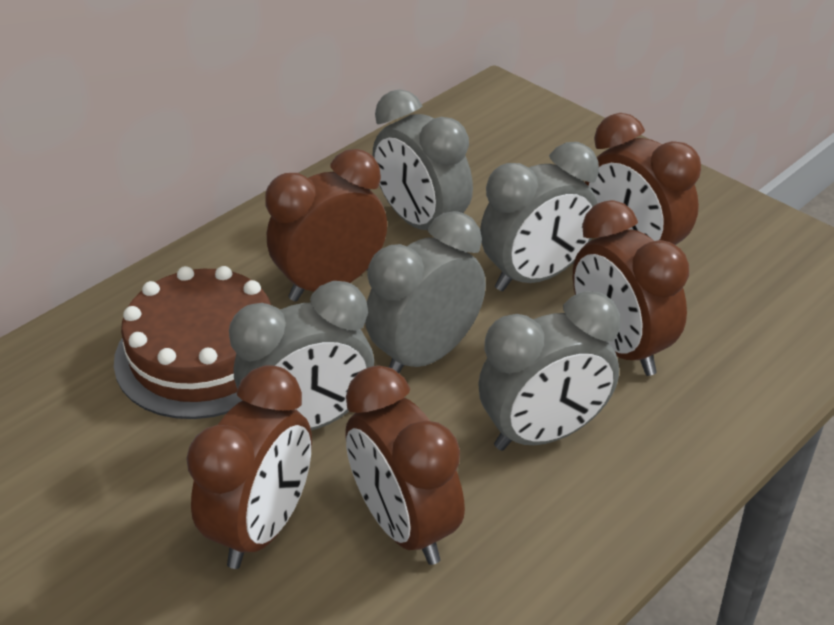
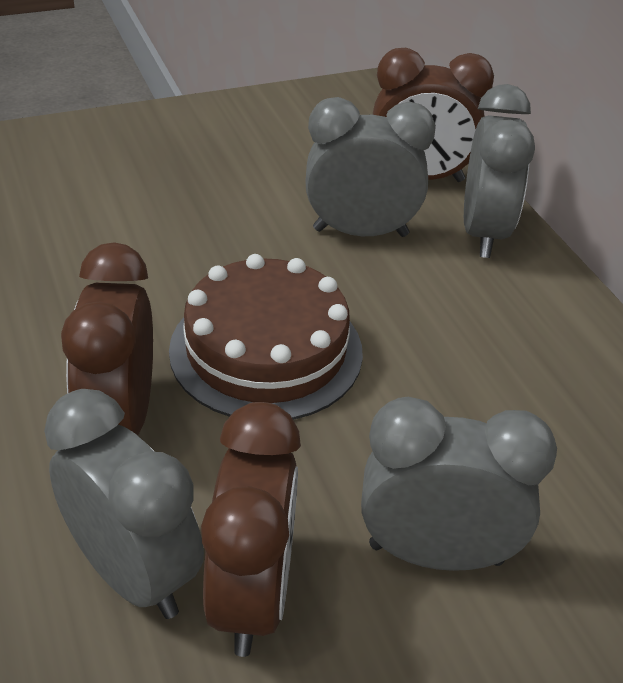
brown clock: [186,365,312,569] [265,149,387,301] [346,366,465,565] [573,200,689,376] [585,113,701,245] = 5 -> [61,242,153,436] [201,402,301,657] [373,48,494,182] = 3
grey clock: [229,281,374,430] [365,211,486,373] [373,89,473,230] [479,291,620,451] [480,142,599,291] = 5 -> [44,389,204,619] [305,97,436,237] [361,397,557,571] [464,84,535,258] = 4

